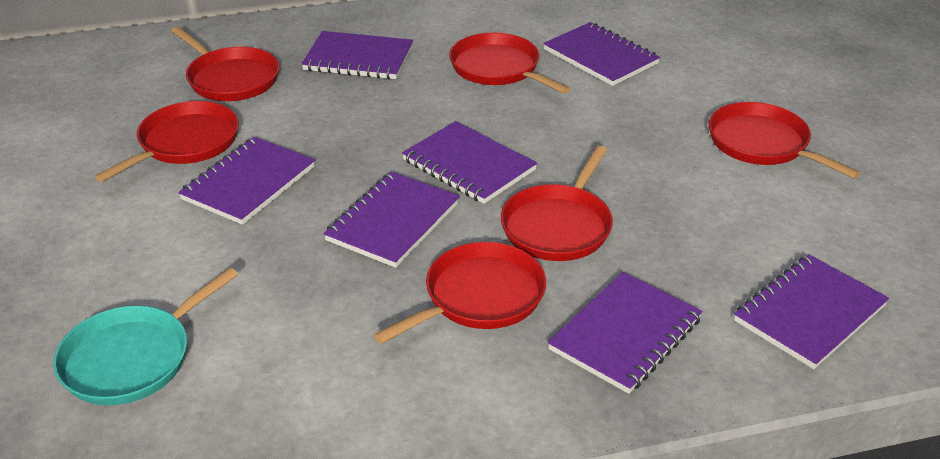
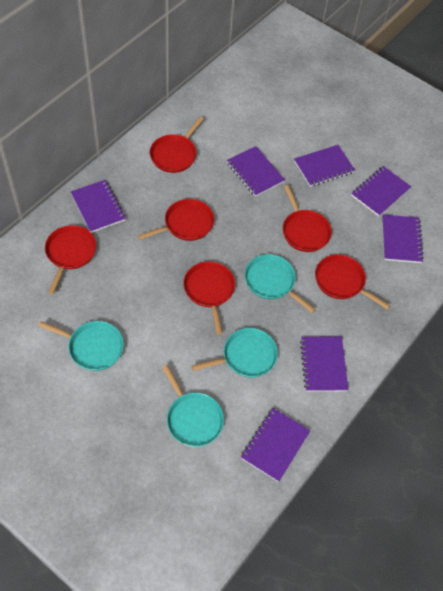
turquoise pan: [53,268,238,405] = 1 -> [38,321,124,371] [162,365,224,447] [192,328,278,378] [245,254,316,313] = 4

